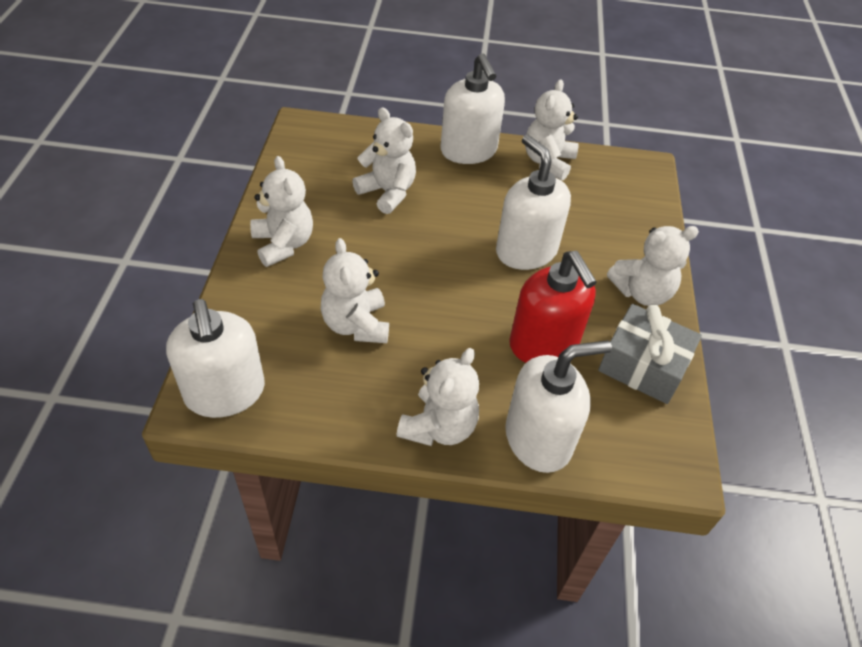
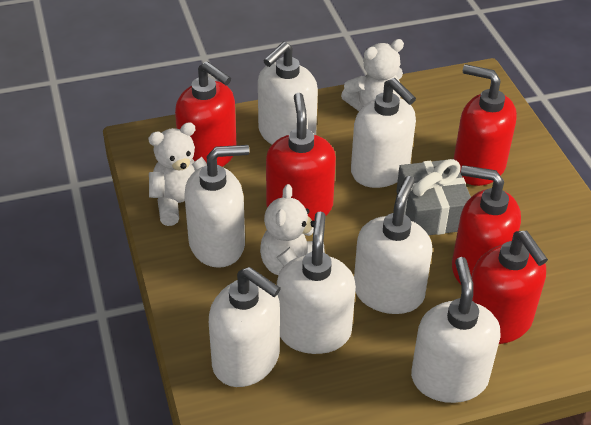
red soap dispenser: [509,251,597,363] = 1 -> [175,61,237,167] [266,93,336,221] [452,165,521,284] [454,64,517,186] [471,230,548,344] = 5
white soap dispenser: [166,299,265,418] [440,53,505,164] [496,135,571,270] [505,340,612,473] = 4 -> [184,145,250,268] [209,267,281,387] [258,42,318,144] [277,211,356,354] [351,78,416,188] [354,176,433,314] [411,257,501,403] = 7
white teddy bear: [250,156,313,267] [321,238,389,343] [352,107,416,214] [397,348,479,446] [525,79,579,180] [607,226,699,306] = 6 -> [148,122,207,226] [260,184,325,275] [341,39,404,111] = 3

